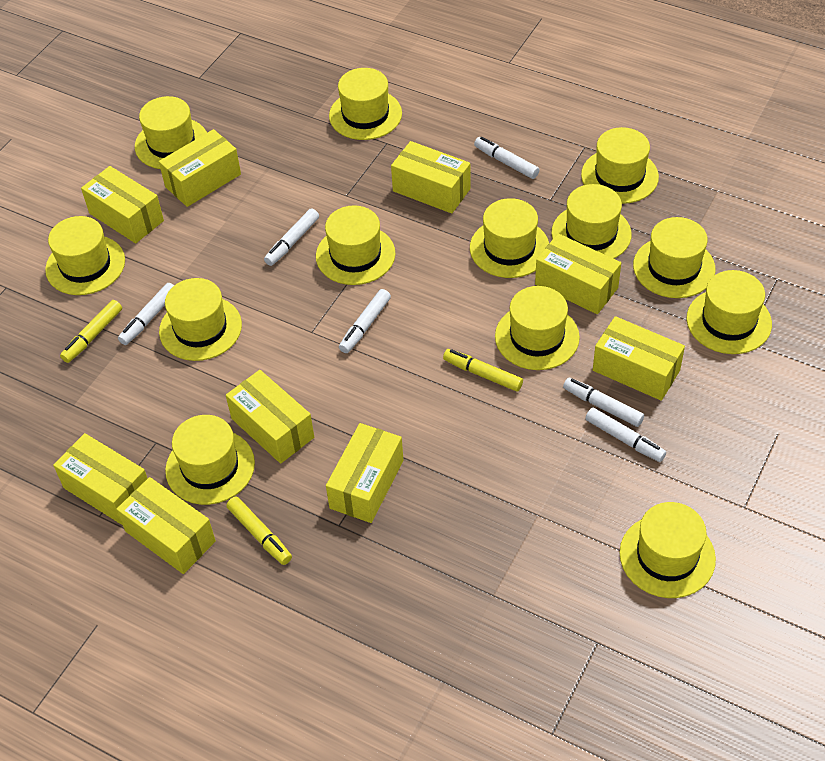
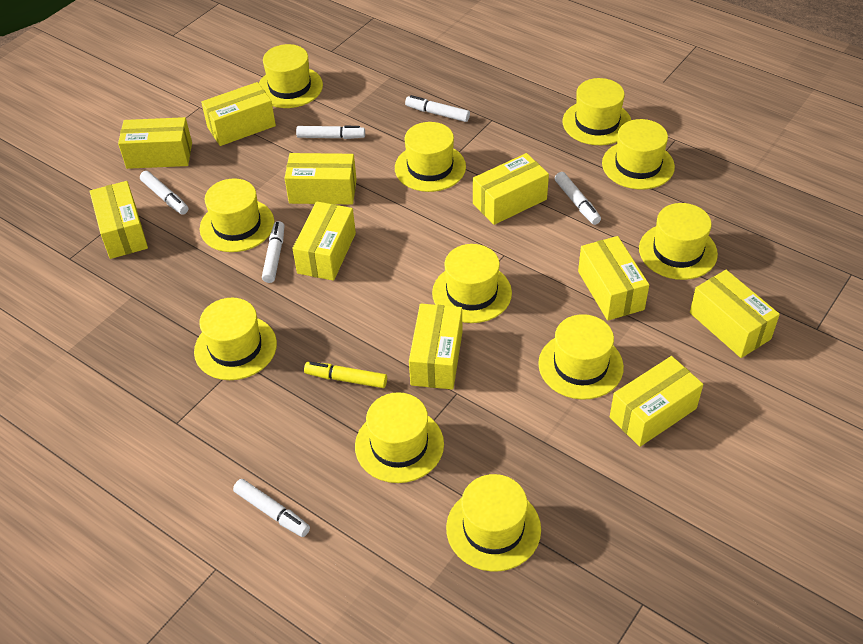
yellow box: [53,433,148,525] [81,166,164,243] [116,477,216,574] [159,129,241,207] [226,370,314,464] [326,423,403,523] [391,141,471,214] [535,233,621,314] [593,316,685,401] = 9 -> [90,181,148,259] [118,117,192,169] [201,82,276,146] [285,153,357,204] [292,201,356,281] [409,304,462,389] [473,153,549,225] [578,236,649,321] [610,356,703,447] [690,270,780,358] = 10
yellow hat: [45,216,125,295] [135,96,207,169] [159,278,242,361] [165,415,255,505] [316,205,395,285] [329,68,402,140] [470,198,549,278] [495,286,580,370] [551,184,632,259] [581,127,659,204] [619,502,716,598] [633,217,715,298] [687,270,772,354] = 13 -> [194,298,277,380] [200,178,275,252] [259,44,323,108] [355,392,444,483] [395,122,466,192] [432,244,512,323] [446,474,541,572] [538,314,624,400] [563,78,631,145] [602,119,675,190] [639,203,718,280] = 11
yellow marker: [60,300,122,363] [226,497,292,565] [443,349,523,392] = 3 -> [304,362,387,388] = 1

